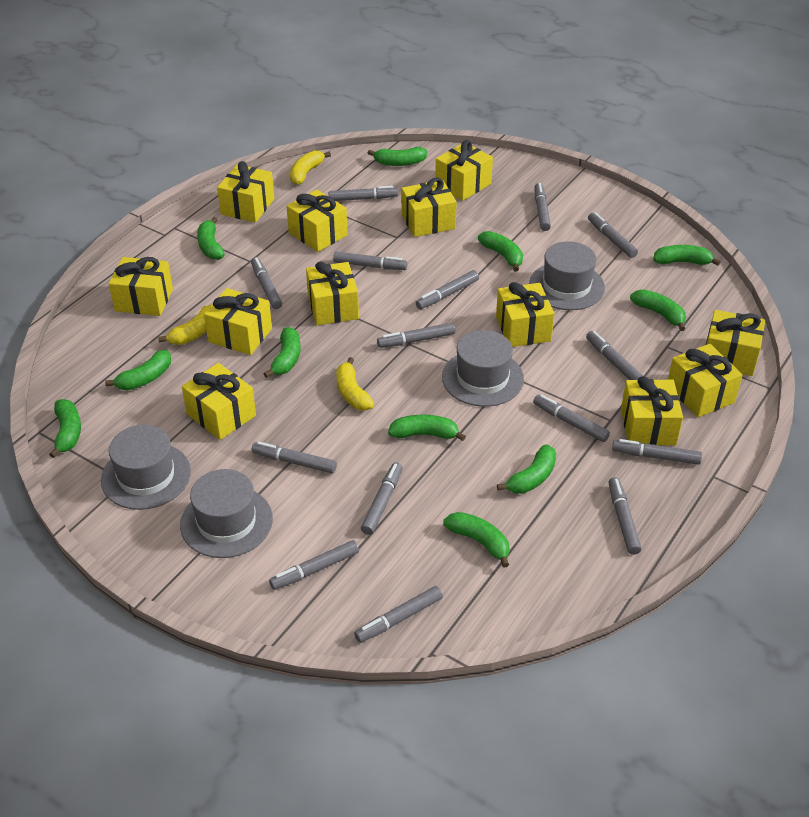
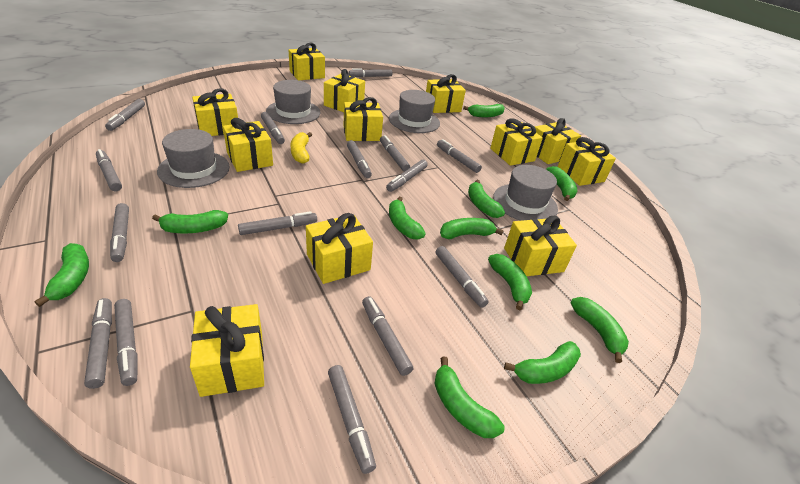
yellow banana: [158,305,211,345] [290,150,331,185] [336,357,374,411] = 3 -> [290,132,312,164] = 1

